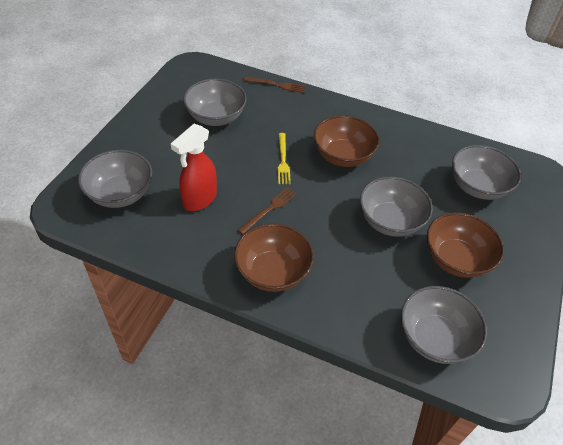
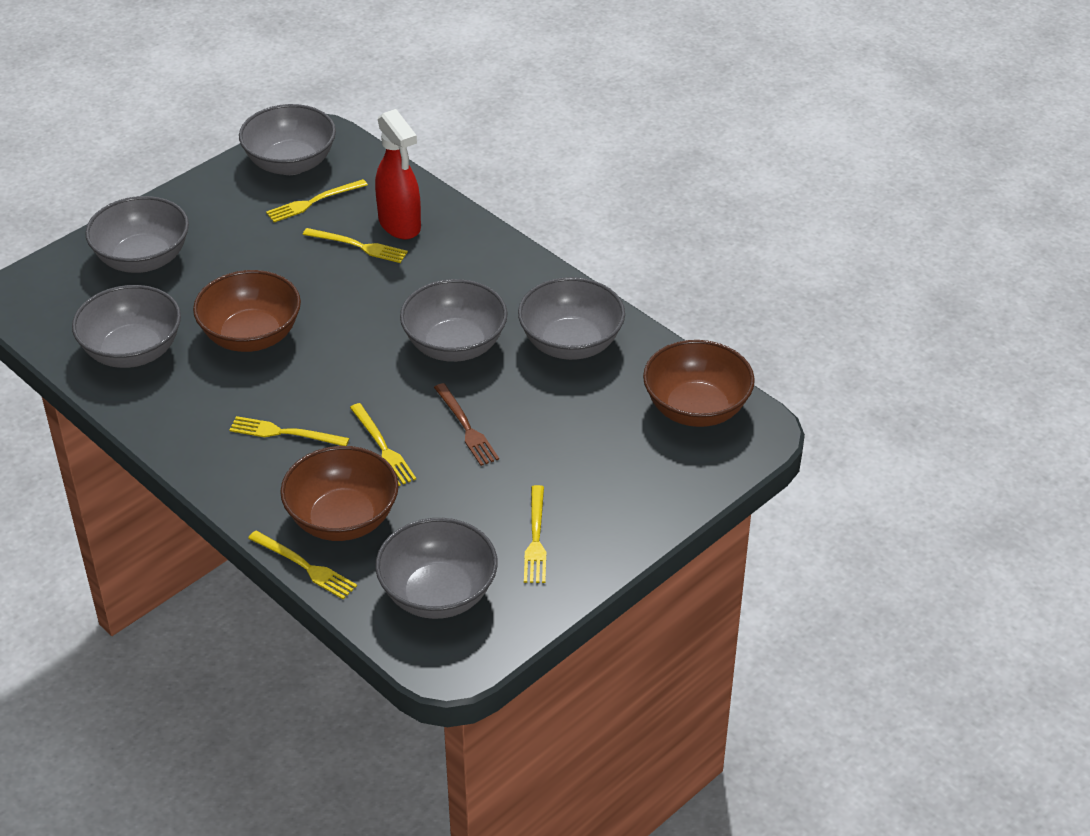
brown fork: [238,188,297,235] [243,77,305,93] = 2 -> [434,383,499,466] = 1
grey bowl: [78,150,152,208] [183,78,247,126] [360,177,433,237] [401,286,487,364] [452,145,521,200] = 5 -> [72,285,181,368] [85,196,189,273] [239,104,336,175] [375,518,498,619] [400,279,507,362] [518,277,625,360] = 6
yellow fork: [278,133,291,184] = 1 -> [230,416,349,446] [248,530,357,600] [266,179,368,222] [303,228,408,263] [350,403,416,486] [524,485,546,583] = 6

